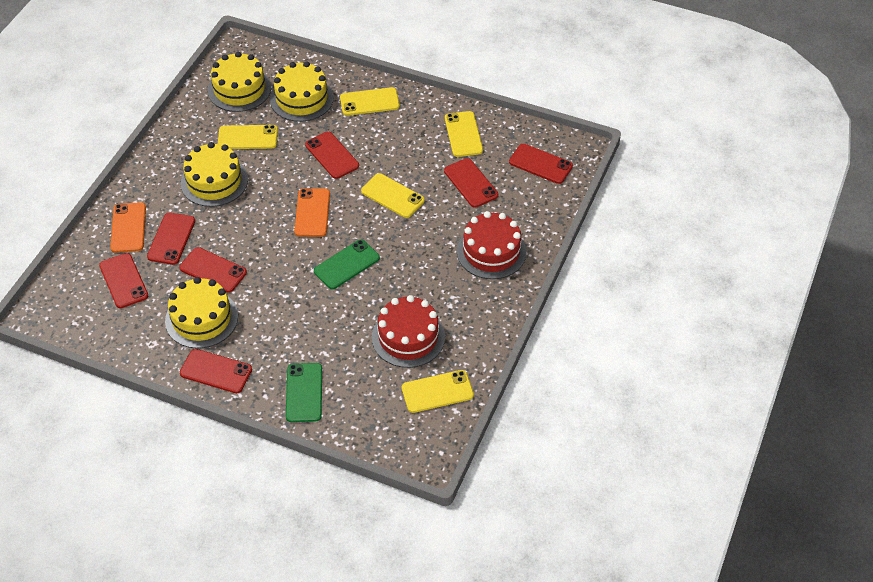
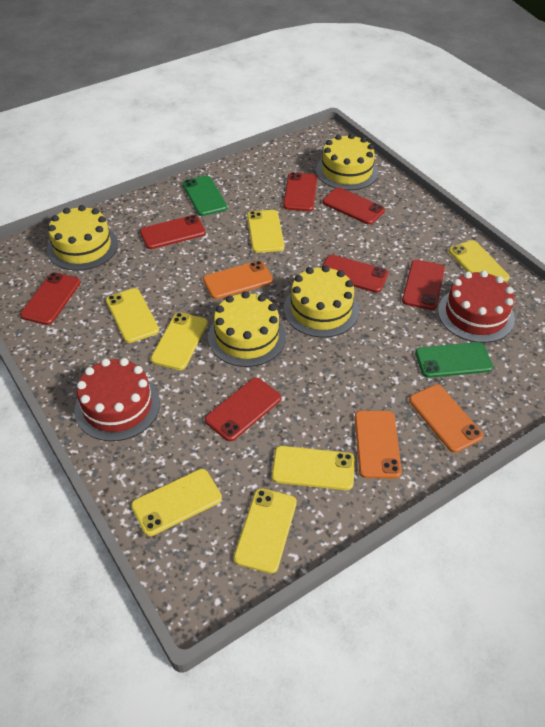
orange phone: [110,202,146,253] [294,188,330,237] = 2 -> [203,261,273,299] [355,411,402,478] [409,385,483,453] = 3
yellow phone: [218,125,278,149] [340,87,400,116] [361,173,425,218] [402,370,474,413] [445,111,483,157] = 5 -> [106,288,159,343] [131,469,222,536] [151,312,208,370] [234,488,297,574] [247,210,285,253] [272,446,355,490] [449,240,510,282] = 7

